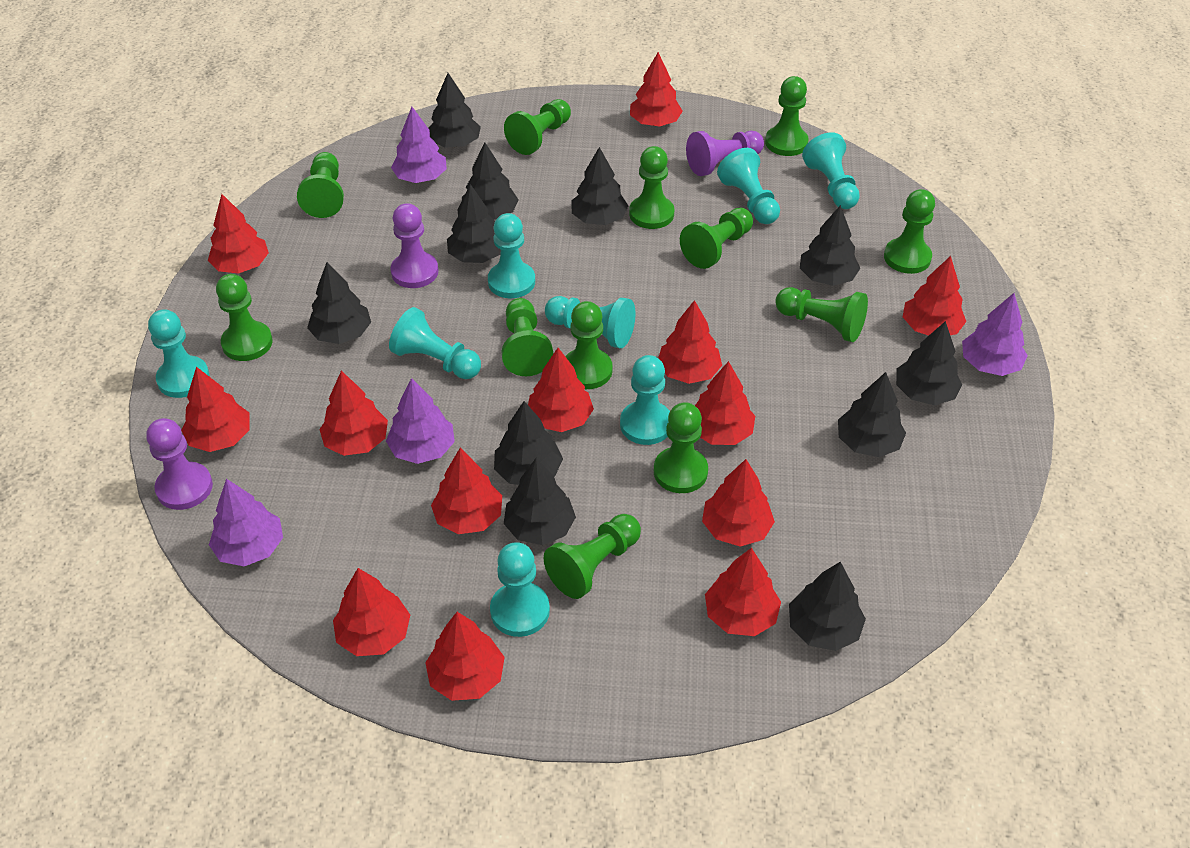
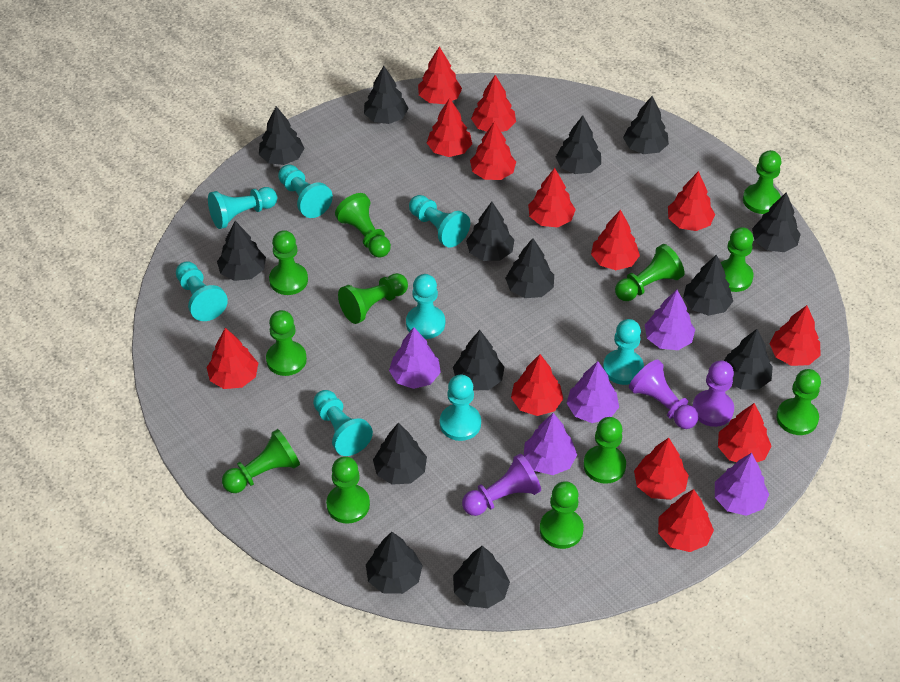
black tree: [307,262,371,344] [428,73,481,148] [447,184,501,263] [462,143,519,220] [494,401,563,485] [504,458,576,545] [571,147,628,225] [789,561,866,651] [800,205,860,286] [838,372,906,457] [896,321,962,405] = 11 -> [217,221,266,281] [259,106,305,165] [364,66,409,124] [366,532,423,594] [373,423,427,485] [453,330,504,390] [453,546,510,608] [466,202,514,261] [505,238,554,298] [556,115,601,174] [623,96,669,154] [683,254,733,316] [724,329,773,390] [752,192,801,252] = 14
purple tree: [209,479,283,566] [386,378,455,464] [391,107,447,183] [962,293,1028,376] = 4 -> [389,327,441,389] [524,413,577,475] [567,361,619,423] [645,290,695,350] [715,453,769,516] = 5

